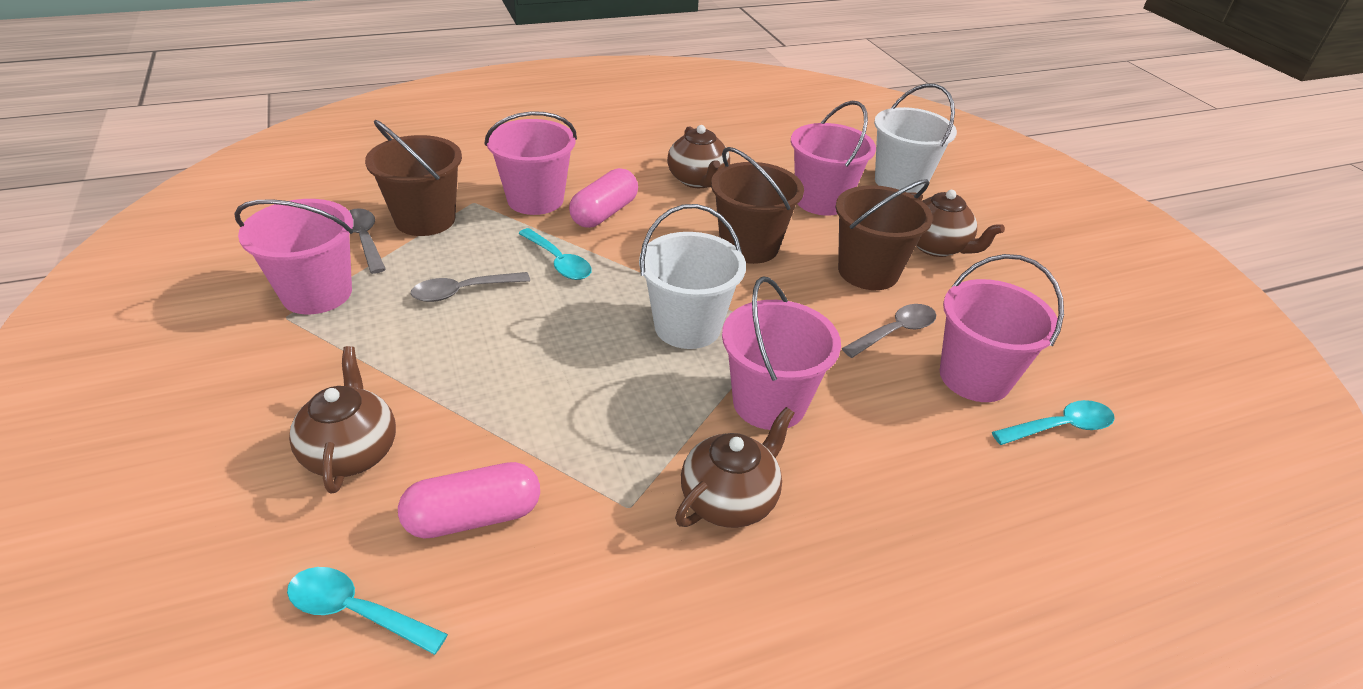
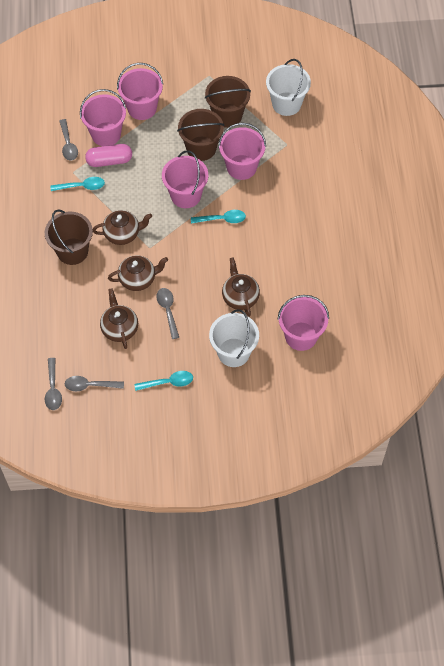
grey spoon: [349,208,386,274] [411,272,530,302] [842,304,936,358] = 3 -> [45,358,62,410] [60,119,78,161] [65,376,124,391] [156,288,179,339] = 4
pink capsule: [398,462,540,539] [569,168,638,228] = 2 -> [85,144,132,167] = 1

